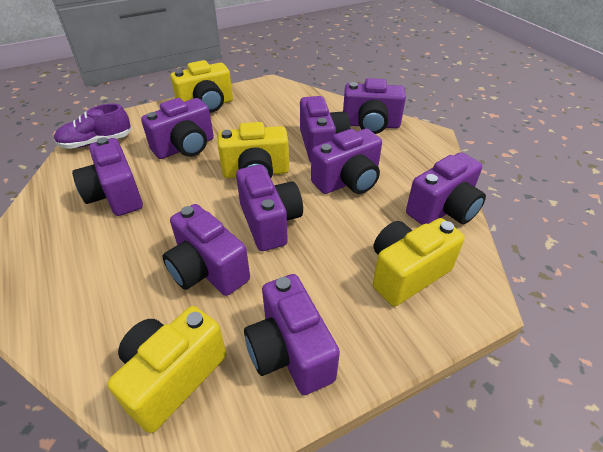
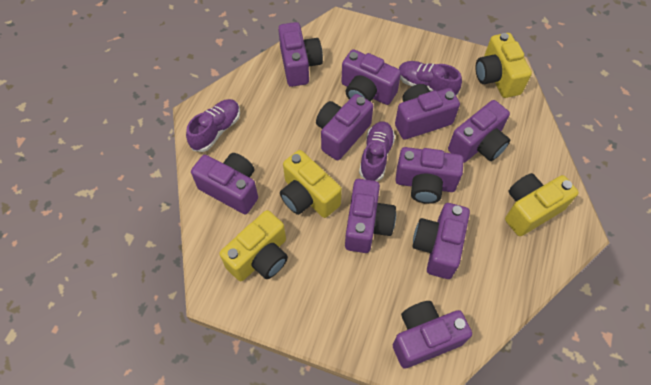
purple camera: [72,137,143,216] [141,98,214,159] [163,204,250,296] [236,165,303,251] [244,274,340,395] [300,96,350,162] [311,129,382,194] [343,78,406,134] [406,152,486,225] = 9 -> [191,153,258,214] [278,22,323,87] [316,94,373,160] [341,49,401,105] [345,179,396,253] [393,301,472,369] [395,84,460,140] [395,147,464,204] [413,203,470,279] [448,100,510,163] = 10
purple shoe: [54,104,132,149] = 1 -> [186,99,240,152] [359,121,395,181] [399,61,462,95] = 3

